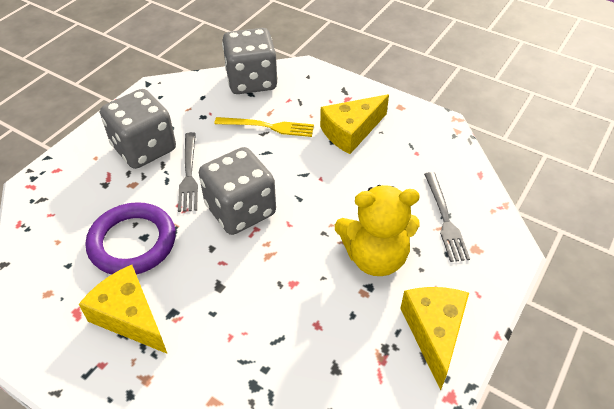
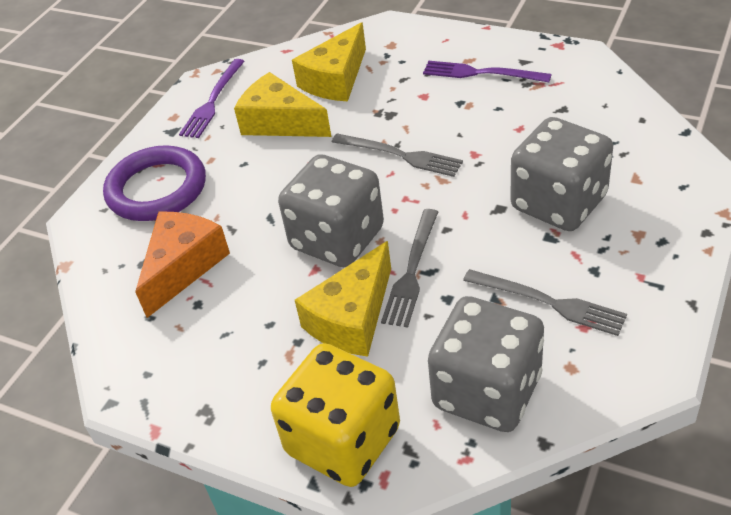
grey fork: [178,132,198,212] [424,172,470,262] = 2 -> [332,133,463,177] [381,209,438,327] [463,269,627,336] = 3
orange cheese: none = 0 -> [135,212,230,318] = 1
purple fork: none = 0 -> [179,59,245,138] [423,61,552,82] = 2
yellow dice: none = 0 -> [271,343,400,487] = 1
yellow fork: [214,117,314,137] = 1 -> none = 0
yellow teddy bear: [335,185,420,276] = 1 -> none = 0

